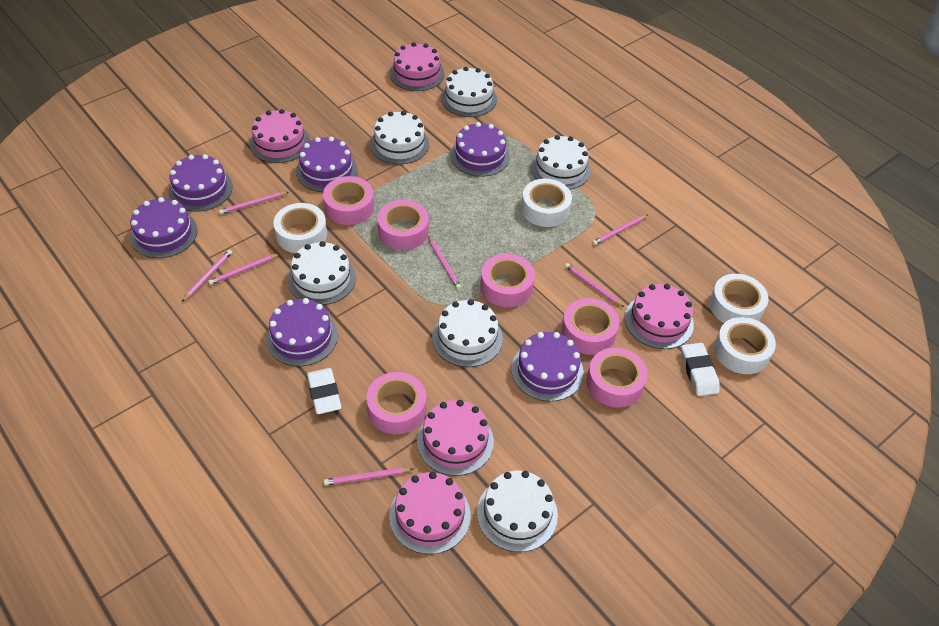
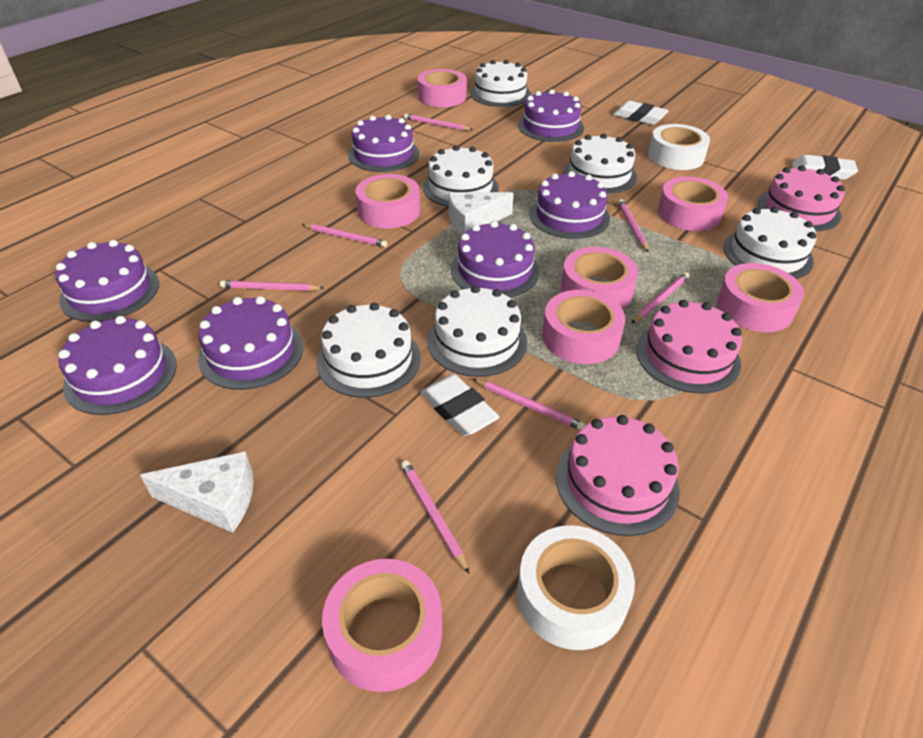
pink cake: [250,109,310,163] [389,472,471,554] [390,42,444,91] [417,400,494,476] [625,284,694,349] = 5 -> [556,415,680,536] [636,300,742,393] [758,165,845,231] = 3
pink tape: [323,176,374,225] [366,372,426,434] [378,200,429,250] [481,254,535,307] [561,298,619,355] [587,348,647,407] = 6 -> [322,559,442,692] [356,174,420,228] [418,69,467,107] [542,290,625,364] [561,247,638,309] [658,177,728,231] [717,263,804,332] = 7
purple cake: [130,197,198,258] [168,154,233,212] [266,298,338,366] [296,137,358,192] [450,122,510,177] [511,332,584,401] = 6 -> [55,240,159,322] [58,316,177,415] [198,296,303,390] [348,115,419,172] [451,221,540,297] [518,89,584,142] [529,171,610,239] = 7
white cheese: none = 0 -> [140,451,253,533] [449,192,514,235] = 2
white eraser: [307,368,341,414] [681,343,720,396] = 2 -> [421,374,500,436] [613,101,669,125] [792,155,858,180] = 3
white tape: [273,203,327,253] [521,179,572,227] [709,274,769,323] [714,317,776,374] = 4 -> [517,525,635,650] [648,124,710,170] = 2

